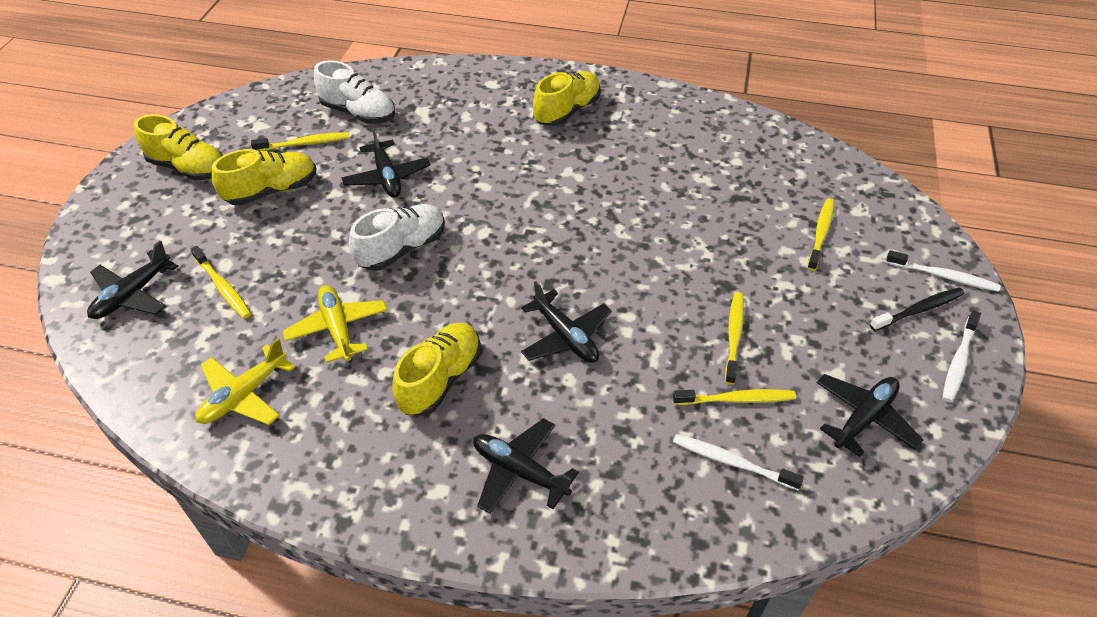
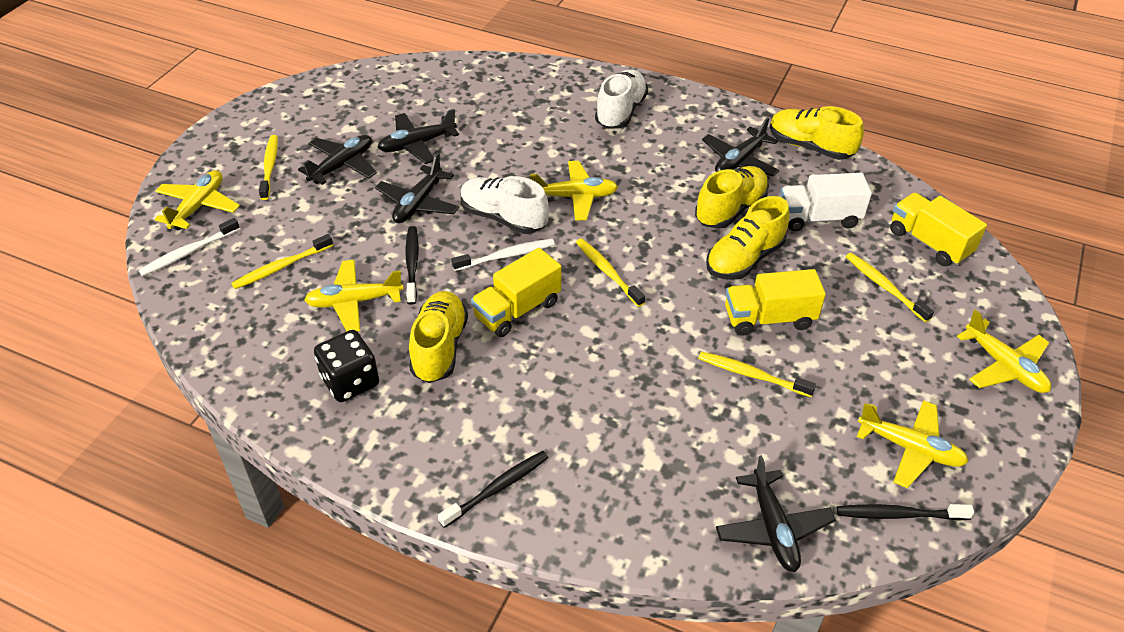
black dice: none = 0 -> [314,330,379,402] = 1
black toothbrush: [870,288,964,331] = 1 -> [405,226,419,305] [438,451,548,528] [837,504,974,521] = 3
white toothbrush: [673,434,804,490] [886,250,1001,292] [942,310,981,403] = 3 -> [138,218,240,276] [451,238,555,271] = 2
white truck: none = 0 -> [780,173,872,231] = 1
yellow plane: [195,338,295,425] [283,285,387,363] = 2 -> [155,170,240,230] [304,260,403,332] [530,161,618,221] [856,400,968,488] [957,309,1051,393] = 5
yellow truck: none = 0 -> [471,248,562,337] [725,269,826,336] [890,193,987,266] = 3

